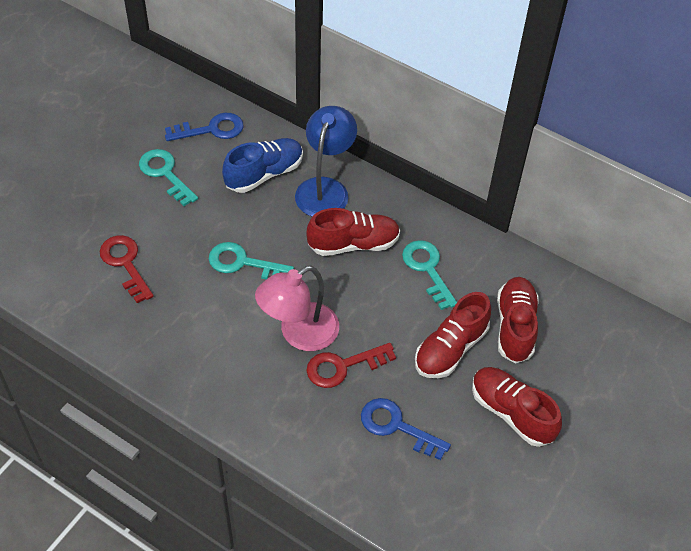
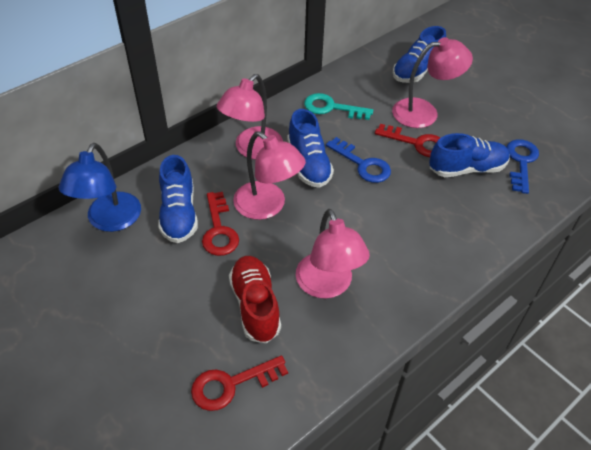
blue shoe: [222,138,303,193] = 1 -> [158,155,198,243] [287,109,334,188] [393,26,446,83] [429,133,510,177] = 4
pink lamp: [255,265,339,351] = 1 -> [216,74,283,160] [233,131,306,220] [296,209,370,299] [392,37,473,128] = 4
red key: [100,235,154,303] [306,343,396,388] = 2 -> [191,355,288,411] [202,192,239,256] [375,124,440,157] = 3
red shoe: [306,208,400,256] [415,292,491,378] [472,367,562,447] [497,277,539,363] = 4 -> [229,256,281,343] = 1
turquoise key: [139,149,198,206] [209,242,294,280] [402,240,457,310] = 3 -> [304,93,373,120] = 1

